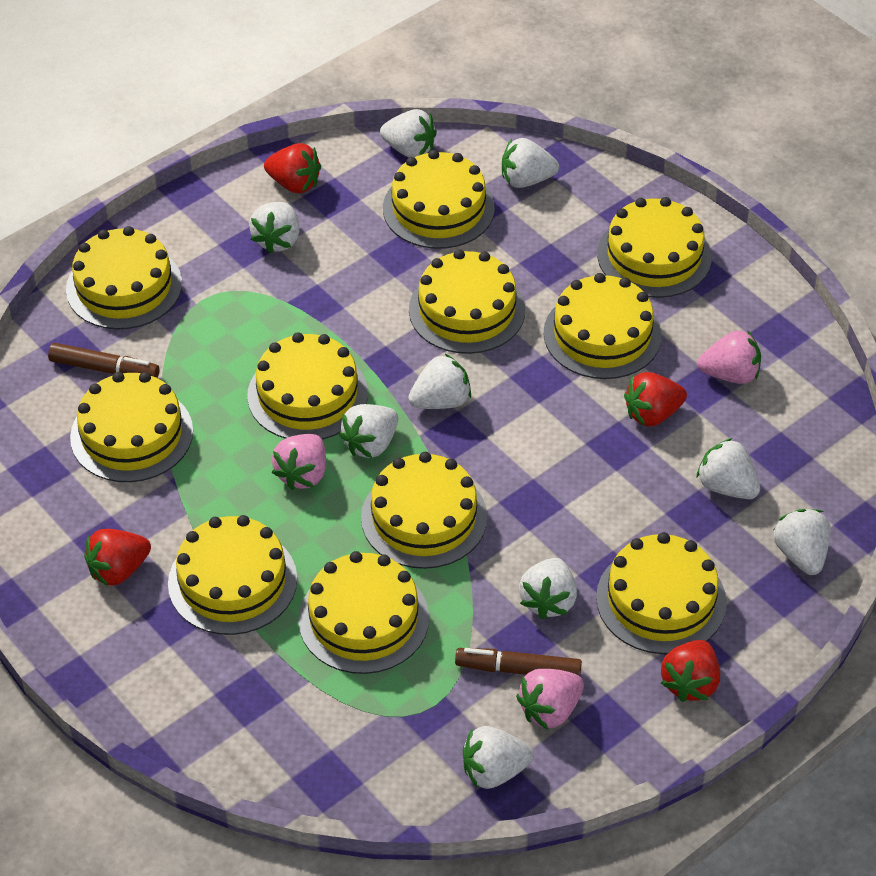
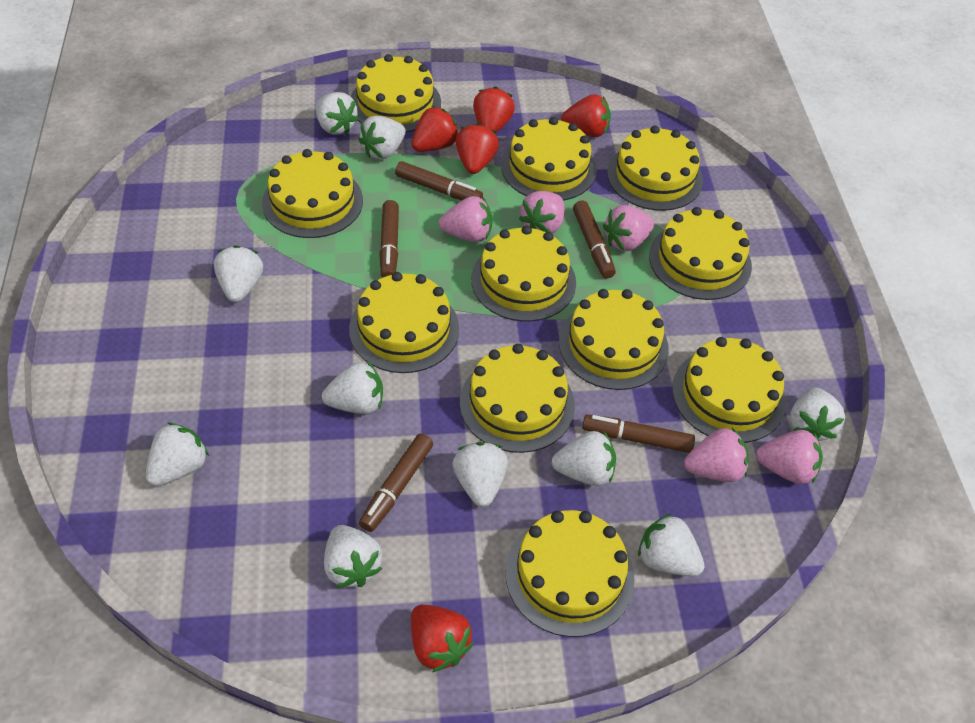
brown marker: [48,343,159,378] [455,648,582,676] = 2 -> [359,434,433,532] [379,200,399,278] [395,161,483,200] [573,201,616,278] [582,414,695,453] = 5
pink strawberry: [272,434,326,490] [516,669,584,729] [698,330,761,384] = 3 -> [439,196,493,242] [519,191,565,234] [603,205,655,251] [684,428,749,482] [756,430,823,484] = 5
red strawberry: [84,529,151,586] [264,143,321,194] [624,372,687,426] [661,640,720,702] = 4 -> [411,106,459,152] [411,605,474,672] [456,123,499,174] [473,87,515,132] [561,94,611,137] = 5
white strawberry: [249,202,300,254] [339,404,398,458] [380,109,437,157] [408,354,471,409] [463,726,534,789] [502,138,559,188] [519,558,577,620] [696,438,760,499] [773,509,831,575] = 9 -> [146,423,209,486] [214,245,263,302] [316,92,359,135] [322,361,383,414] [324,525,382,588] [358,116,406,159] [453,442,508,507] [552,431,616,486] [638,513,705,576] [790,387,845,441] = 10

